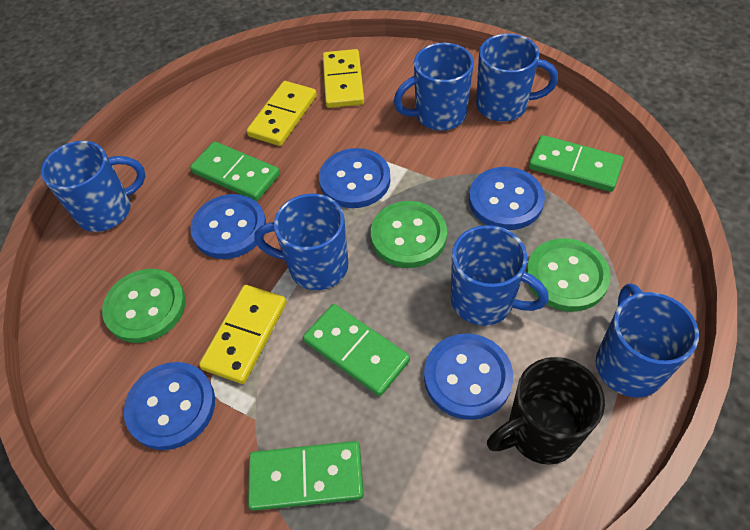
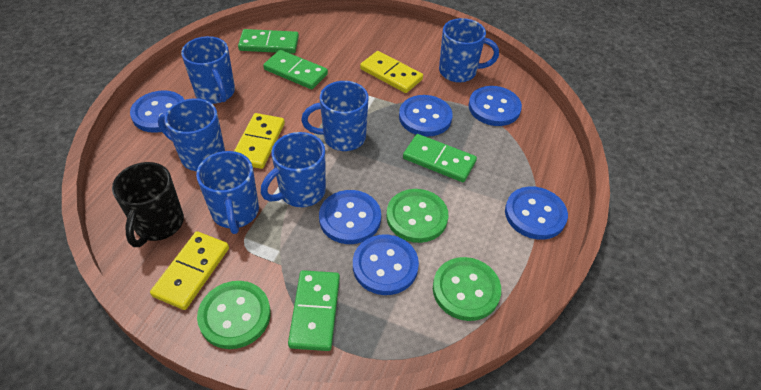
blue button: [124,362,215,450] [190,194,266,259] [319,148,390,208] [424,333,513,420] [469,167,545,230] = 5 -> [130,90,185,133] [319,190,381,244] [353,235,419,295] [399,95,453,137] [468,86,522,126] [505,186,568,240] = 6

